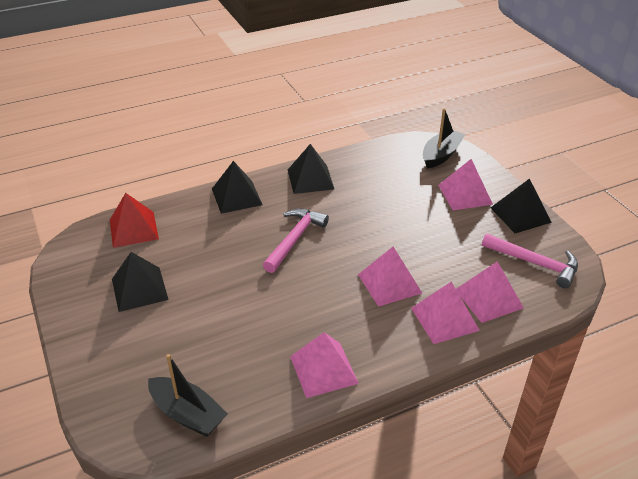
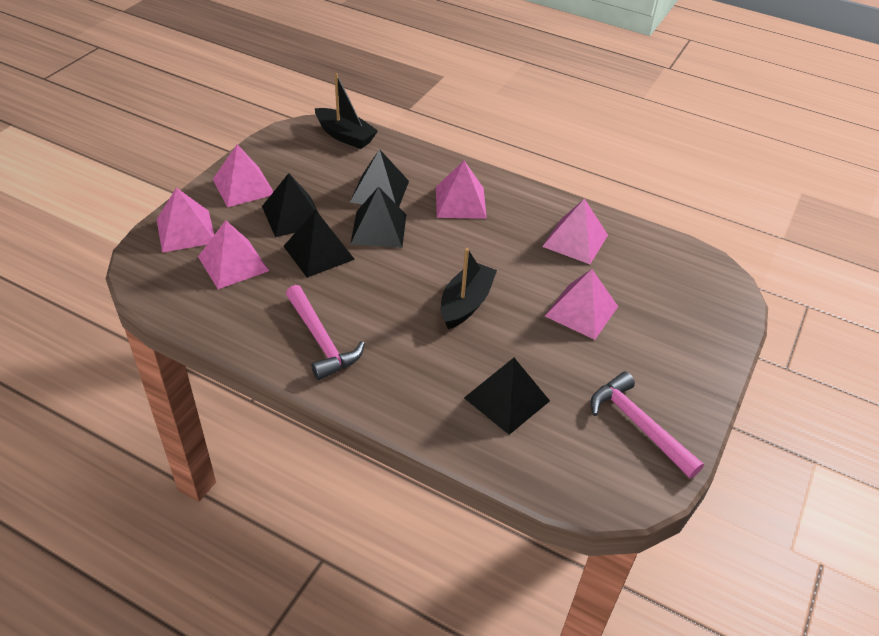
black pyramid: [112,252,169,312] [212,161,263,214] [288,144,334,194] [491,178,552,233] = 4 -> [262,173,319,237] [284,210,355,278] [350,149,409,207] [351,186,406,248] [464,358,550,435] = 5
pink pyramid: [290,332,359,398] [358,247,422,307] [411,282,480,344] [438,159,493,210] [456,261,524,323] = 5 -> [157,188,214,253] [198,220,269,289] [213,144,273,207] [436,161,487,219] [542,199,608,264] [545,269,618,340] = 6
red pyramid: [110,193,159,248] = 1 -> none = 0

